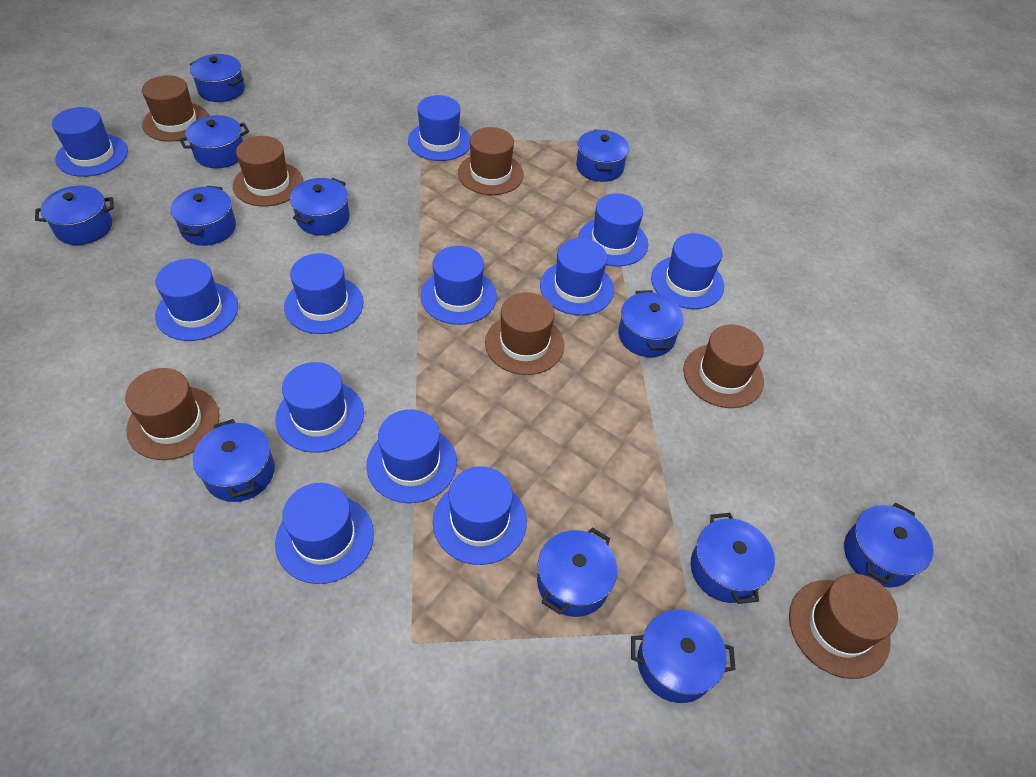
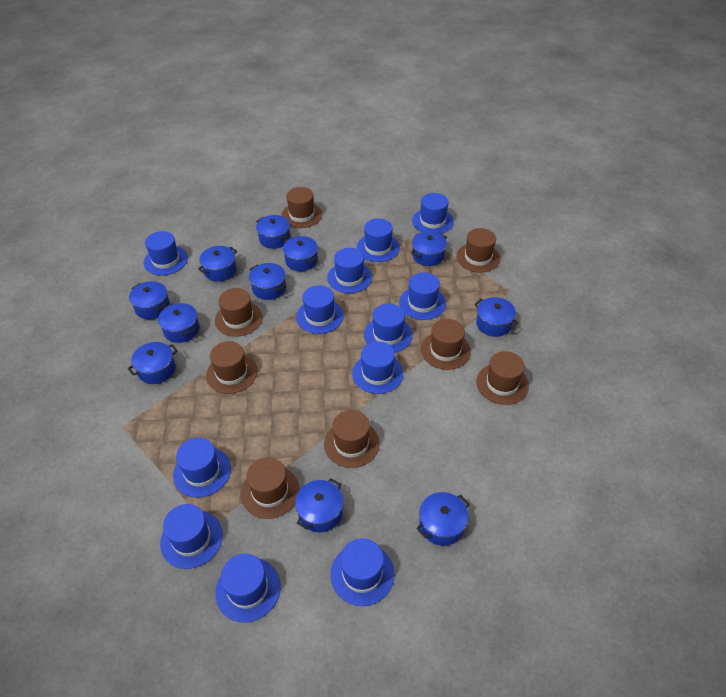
blue pot: [35,185,114,245] [170,186,236,246] [179,115,249,168] [190,54,245,102] [193,419,275,502] [290,178,350,235] [537,527,617,617] [576,130,629,182] [618,290,684,357] [631,610,736,703] [691,513,775,604] [844,503,934,587] = 12 -> [128,342,178,384] [129,281,170,319] [158,303,200,343] [198,246,237,282] [249,263,286,300] [256,215,291,249] [283,236,318,271] [295,478,343,533] [411,231,447,266] [416,492,470,546] [475,297,518,337] = 11
brown hat: [125,368,220,460] [142,75,209,142] [233,136,303,207] [458,127,524,195] [485,292,564,375] [683,324,764,408] [789,574,898,679] = 7 -> [206,341,257,394] [215,288,262,337] [241,457,300,519] [281,187,322,228] [324,410,380,468] [421,319,471,370] [456,228,500,273] [476,351,529,405] = 8

